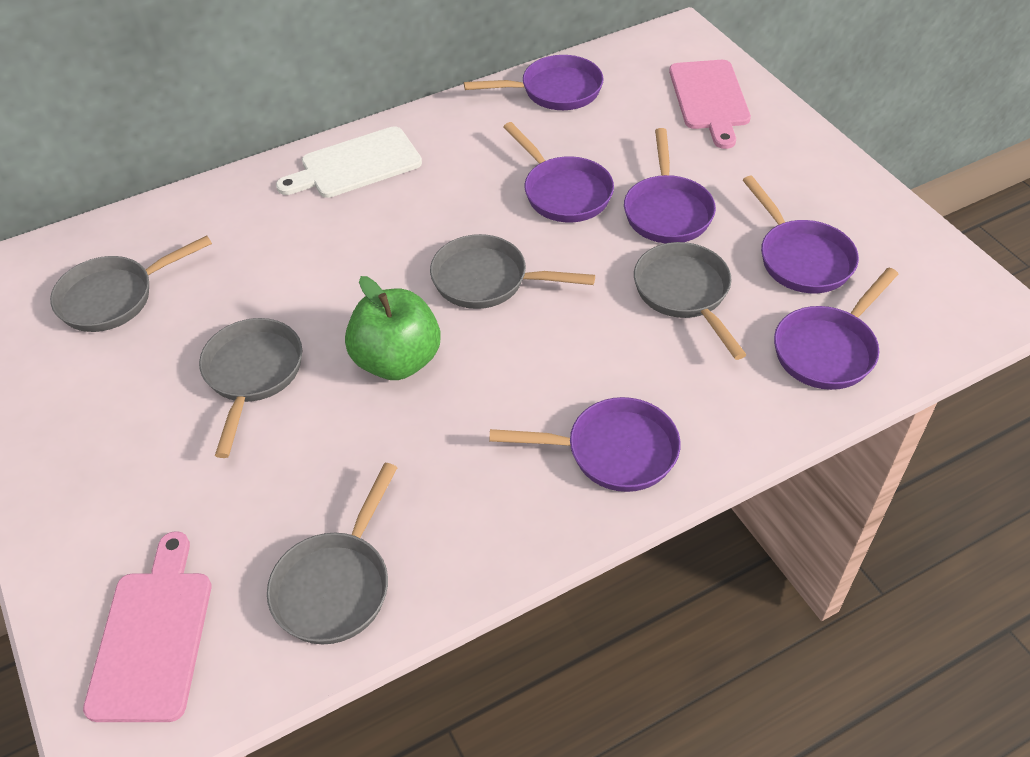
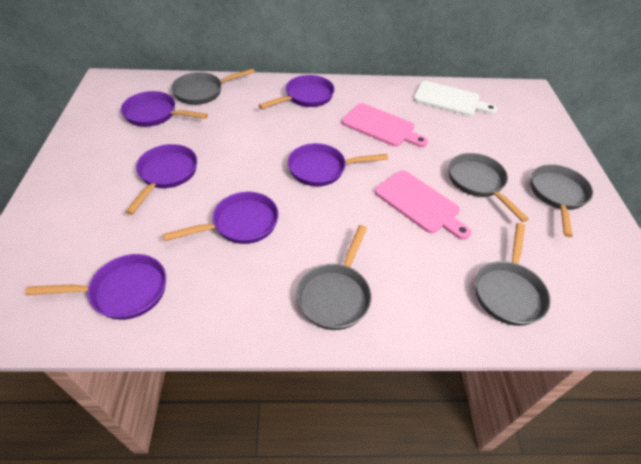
green apple: [345,276,441,380] = 1 -> none = 0

